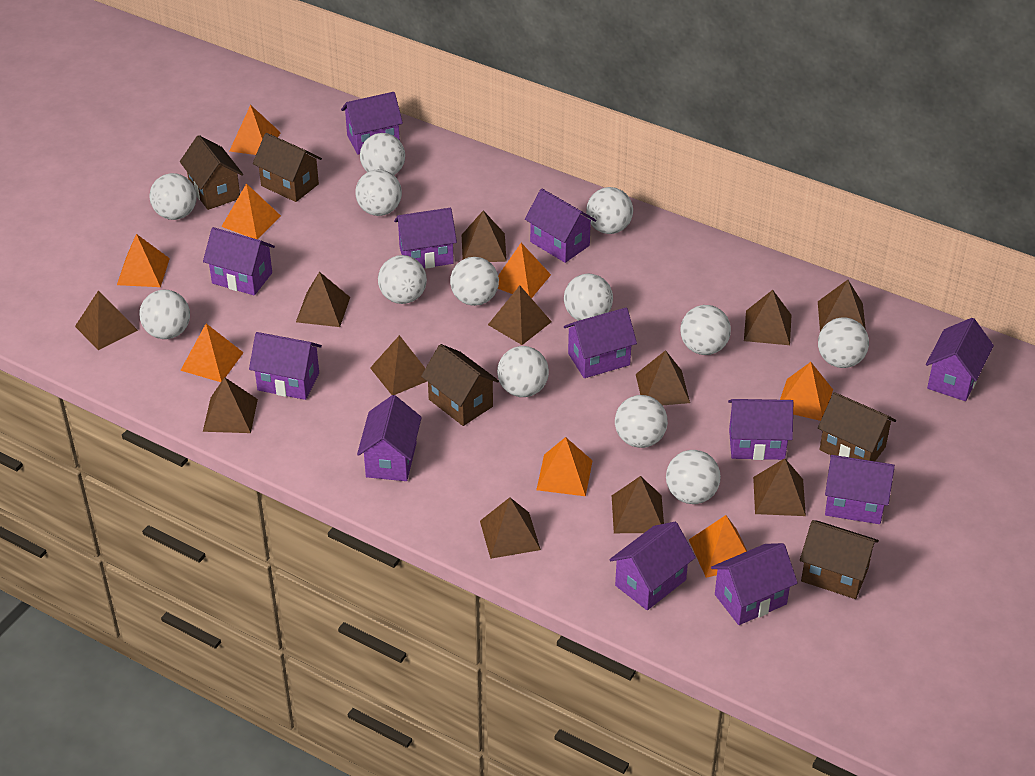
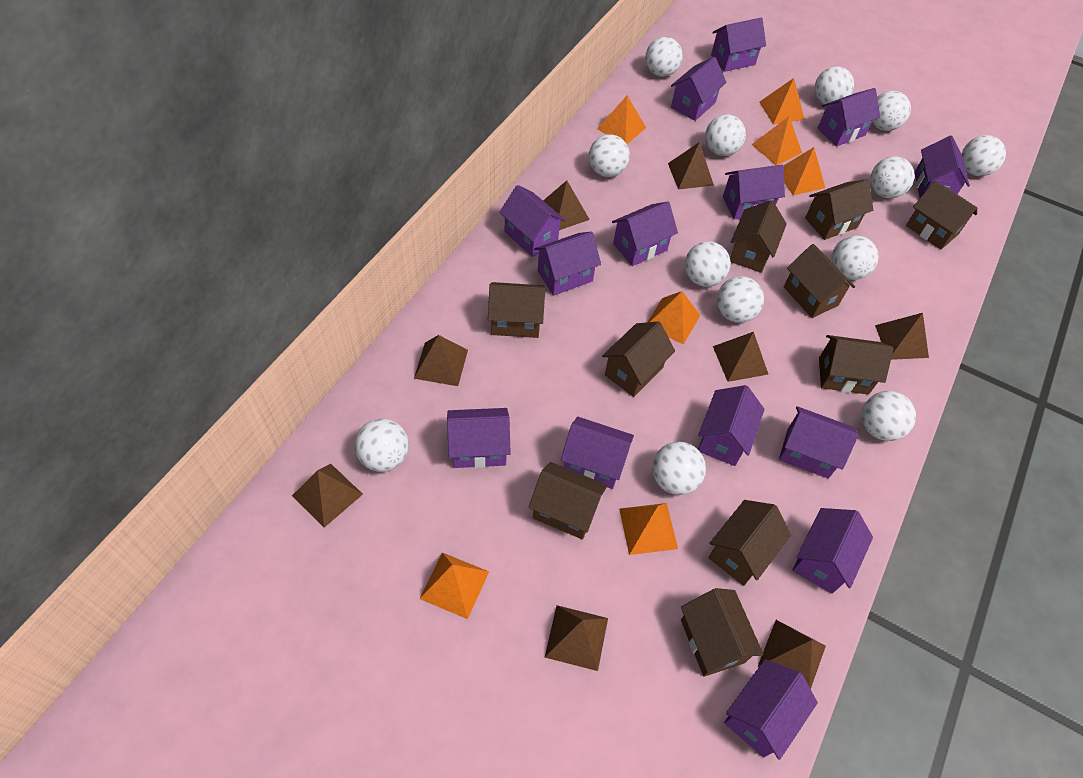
brown house: [180,135,243,210] [253,133,322,202] [421,344,499,426] [800,520,879,599] [818,392,896,461] = 5 -> [488,282,545,338] [529,462,607,539] [602,321,675,397] [681,588,764,677] [708,500,791,586] [730,200,787,273] [784,244,855,318] [805,179,873,240] [819,335,894,395] [906,181,977,249] = 10
brown pyramid: [75,290,138,350] [203,377,258,433] [296,272,350,327] [370,335,427,395] [462,210,507,262] [480,497,541,559] [488,286,552,345] [612,476,664,533] [636,350,690,405] [744,290,791,345] [753,458,806,516] [818,280,866,332] = 12 -> [292,464,363,528] [414,335,468,386] [543,180,590,230] [545,605,608,671] [668,142,714,189] [713,332,769,382] [758,620,826,689] [875,313,929,360] = 8
orange pyramid: [117,234,170,287] [180,324,244,382] [221,183,281,239] [230,105,281,155] [498,243,551,298] [536,437,593,496] [689,515,747,578] [780,362,833,421] = 8 -> [420,552,489,619] [597,95,646,144] [619,503,678,555] [648,291,700,345] [752,117,802,165] [759,78,805,124] [783,147,825,196] = 7
purple house: [203,227,275,296] [249,332,322,400] [341,92,403,155] [357,395,422,481] [394,208,457,269] [525,189,596,263] [564,307,637,378] [609,522,696,610] [711,543,798,625] [728,399,793,460] [825,455,895,524] [926,318,994,401] = 12 -> [447,408,511,468] [499,185,566,257] [534,232,601,296] [561,417,634,489] [612,201,678,266] [671,57,727,121] [698,385,764,466] [711,18,766,72] [723,165,785,219] [724,659,818,760] [779,406,859,479] [792,508,873,594] [818,88,880,147] [914,136,970,198] = 14

